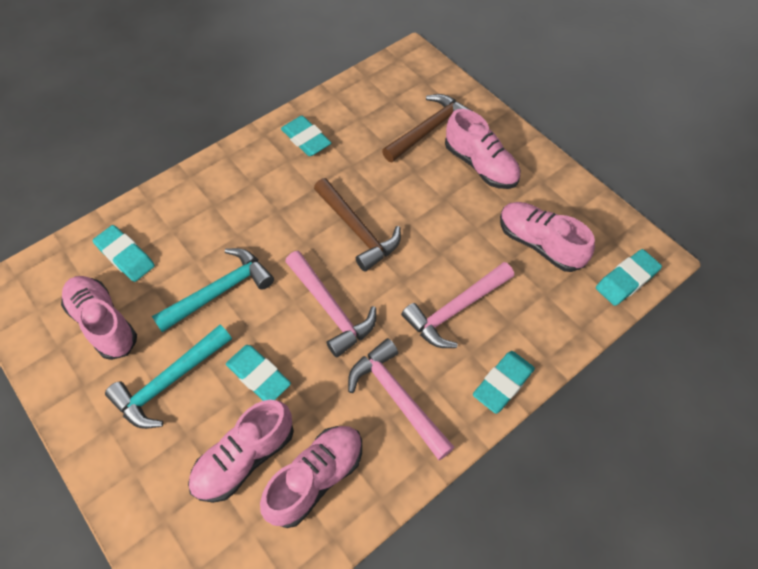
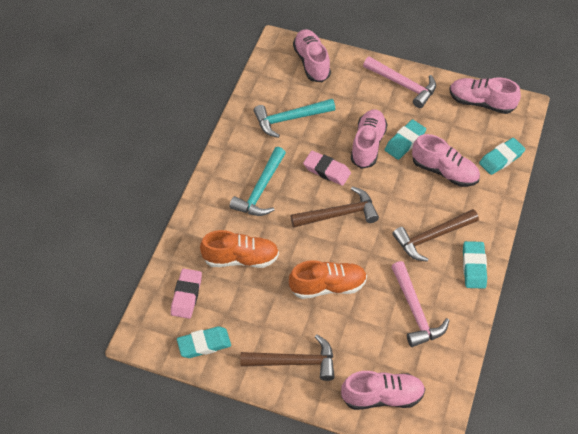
brown hammer: [314,178,401,272] [382,94,474,162] = 2 -> [240,334,335,381] [291,186,379,228] [392,209,479,262] = 3
orange shoe: none = 0 -> [200,230,279,268] [289,260,367,299] = 2
pink eraser: none = 0 -> [171,268,202,319] [303,151,351,186] = 2
pink hammer: [285,251,376,358] [348,338,455,460] [401,262,514,348] = 3 -> [363,56,436,108] [391,261,450,347] = 2
turquoise eraser: [93,225,155,282] [226,345,291,401] [281,116,331,156] [473,351,535,414] [596,249,662,306] = 5 -> [177,326,231,358] [385,119,426,160] [463,241,487,289] [479,138,525,175] = 4

